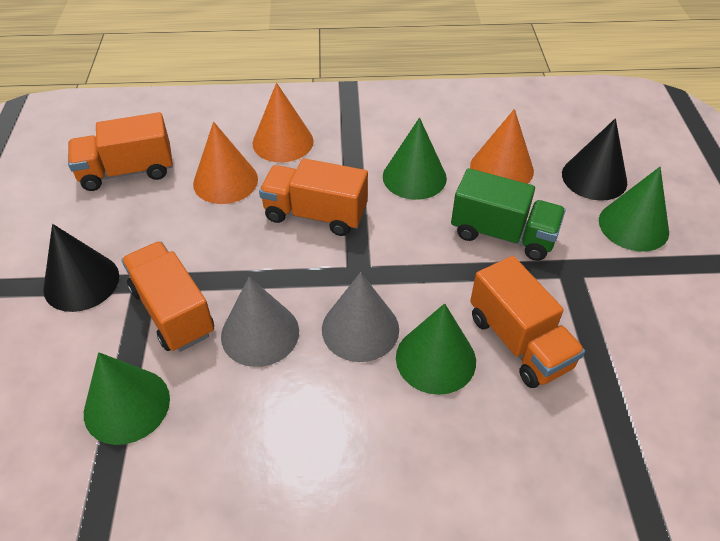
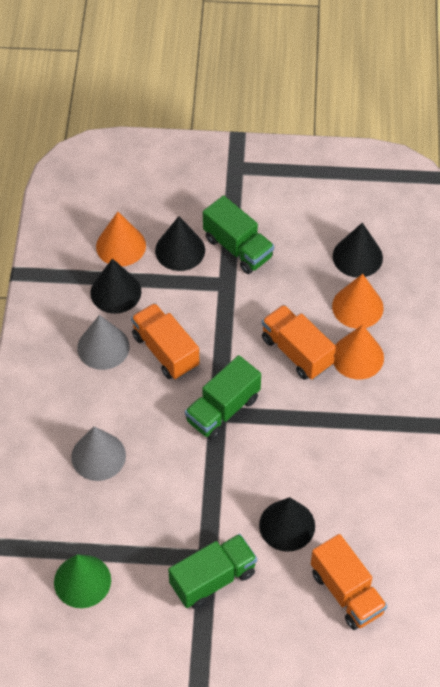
black cone: [43,224,119,312] [562,118,627,201] = 2 -> [90,258,141,314] [155,216,205,271] [259,497,315,552] [333,223,383,278] = 4
green cone: [84,352,170,445] [383,118,447,200] [396,303,476,395] [599,167,669,252] = 4 -> [54,554,111,608] = 1
green truck: [451,168,566,261] = 1 -> [168,534,257,609] [185,355,261,440] [203,195,274,274] = 3
orange truck: [68,112,173,191] [121,241,214,352] [259,158,368,236] [470,256,585,388] = 4 -> [131,303,199,379] [262,305,336,380] [311,534,387,630] = 3

